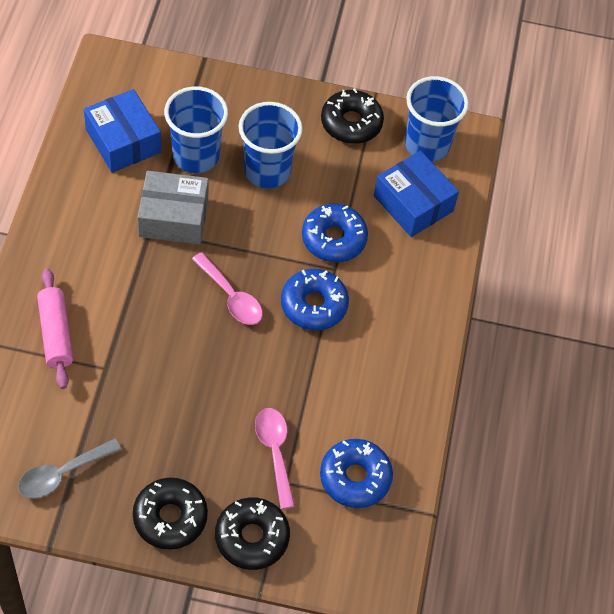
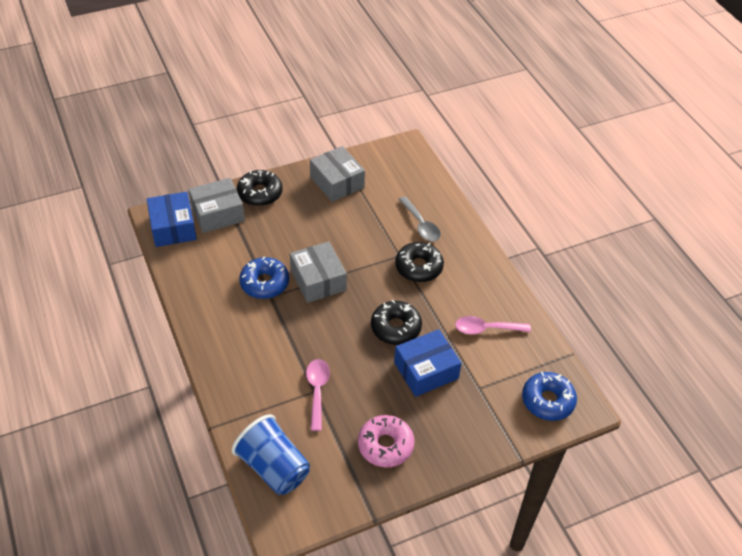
blue cup: [164,86,228,173] [239,102,303,189] [405,76,469,162] = 3 -> [232,414,310,495] = 1
blue donut: [281,269,349,331] [302,204,368,262] [320,439,393,508] = 3 -> [239,256,289,299] [522,372,577,421] = 2
grey box: [138,171,209,244] = 1 -> [188,178,245,233] [290,241,347,303] [310,146,365,202] = 3
pink donut: none = 0 -> [358,415,414,468] = 1
pink rolling pin: [37,268,73,389] = 1 -> none = 0

